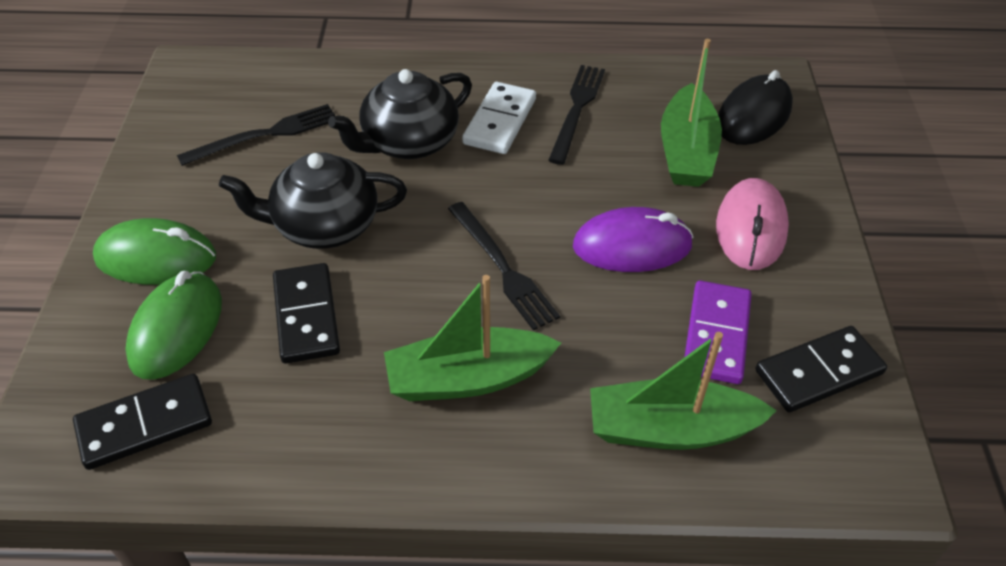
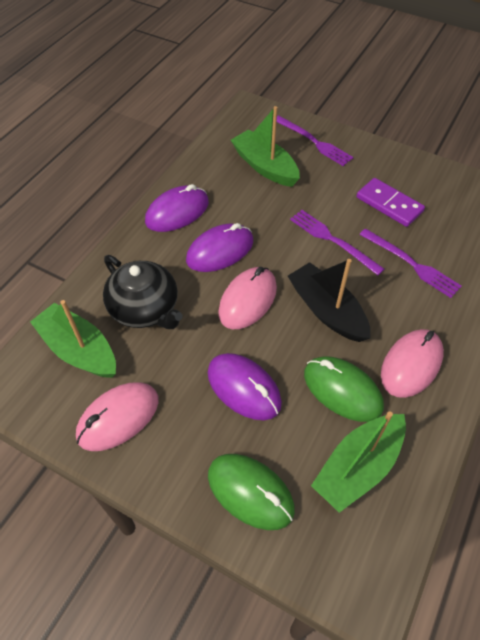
black boat: none = 0 -> [288,259,371,342] = 1
black domino: [73,374,212,470] [273,263,340,364] [756,326,887,412] = 3 -> none = 0
black fork: [177,104,335,166] [448,202,560,330] [548,65,605,165] = 3 -> none = 0
black mouse: [718,70,793,145] = 1 -> none = 0
black teapot: [219,152,407,249] [328,69,472,159] = 2 -> [103,255,183,329] = 1
pink mouse: [716,178,789,270] = 1 -> [76,382,158,451] [218,267,277,329] [381,329,444,398] = 3
purple fork: none = 0 -> [277,115,353,166] [290,210,384,275] [359,228,462,298] = 3
purple mouse: [573,207,694,272] = 1 -> [145,184,209,232] [186,223,253,272] [208,353,282,420] = 3
white domino: [462,82,536,154] = 1 -> none = 0

